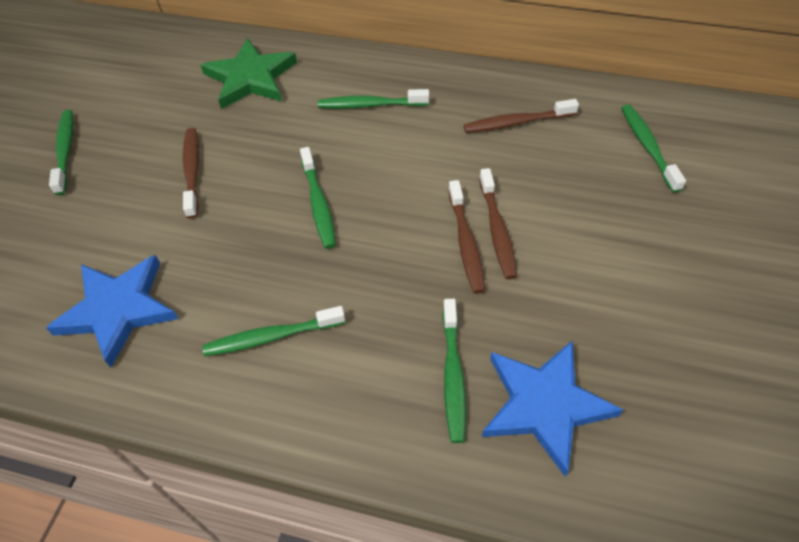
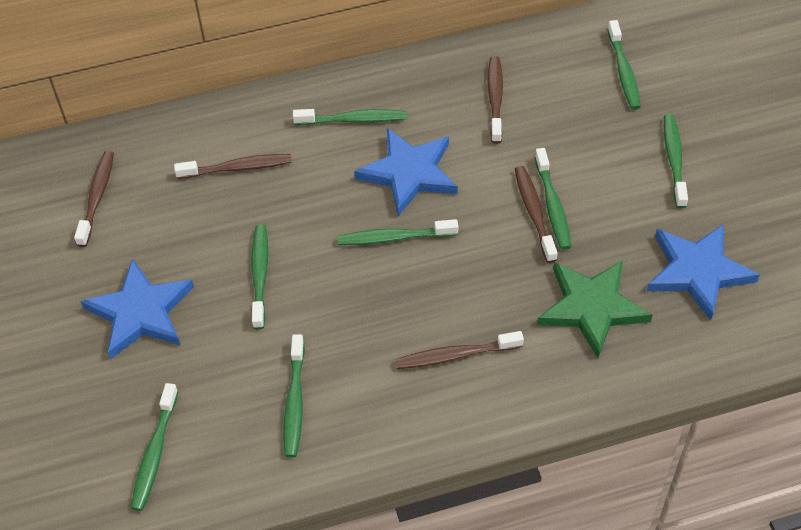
blue star: [46,255,179,367] [482,340,623,477] = 2 -> [81,258,194,359] [354,128,458,216] [647,224,760,321] = 3
brown toothbrush: [183,128,199,219] [448,180,485,294] [464,99,579,133] [479,168,517,279] = 4 -> [74,151,114,247] [174,154,292,179] [395,331,524,369] [488,56,503,144] [515,166,558,263] = 5
green toothbrush: [49,110,73,195] [202,306,345,356] [300,147,336,249] [318,89,429,109] [442,299,466,443] [621,104,686,193] = 6 -> [131,383,178,511] [251,225,268,329] [283,334,305,457] [293,109,406,125] [337,219,458,245] [535,148,571,250] [607,20,641,110] [664,114,688,208] = 8

